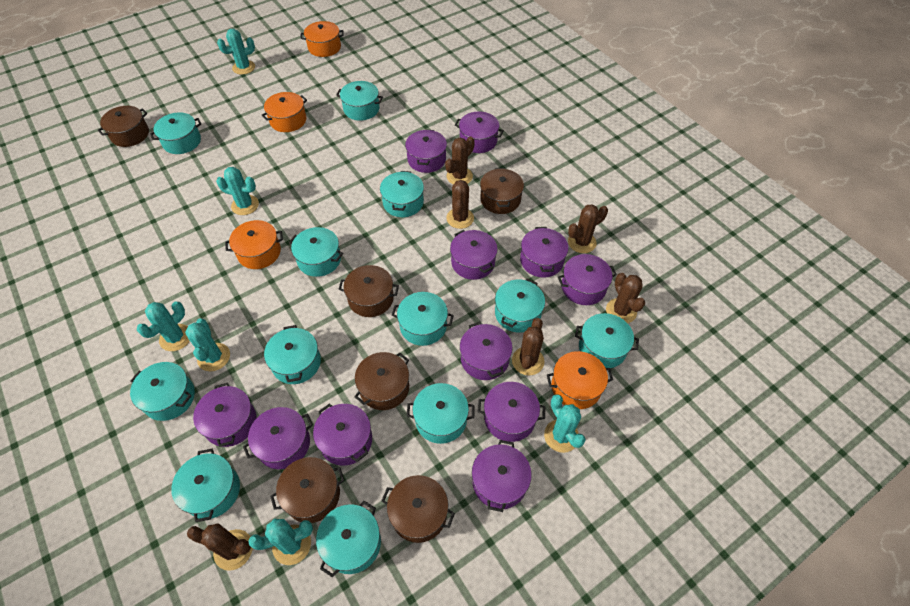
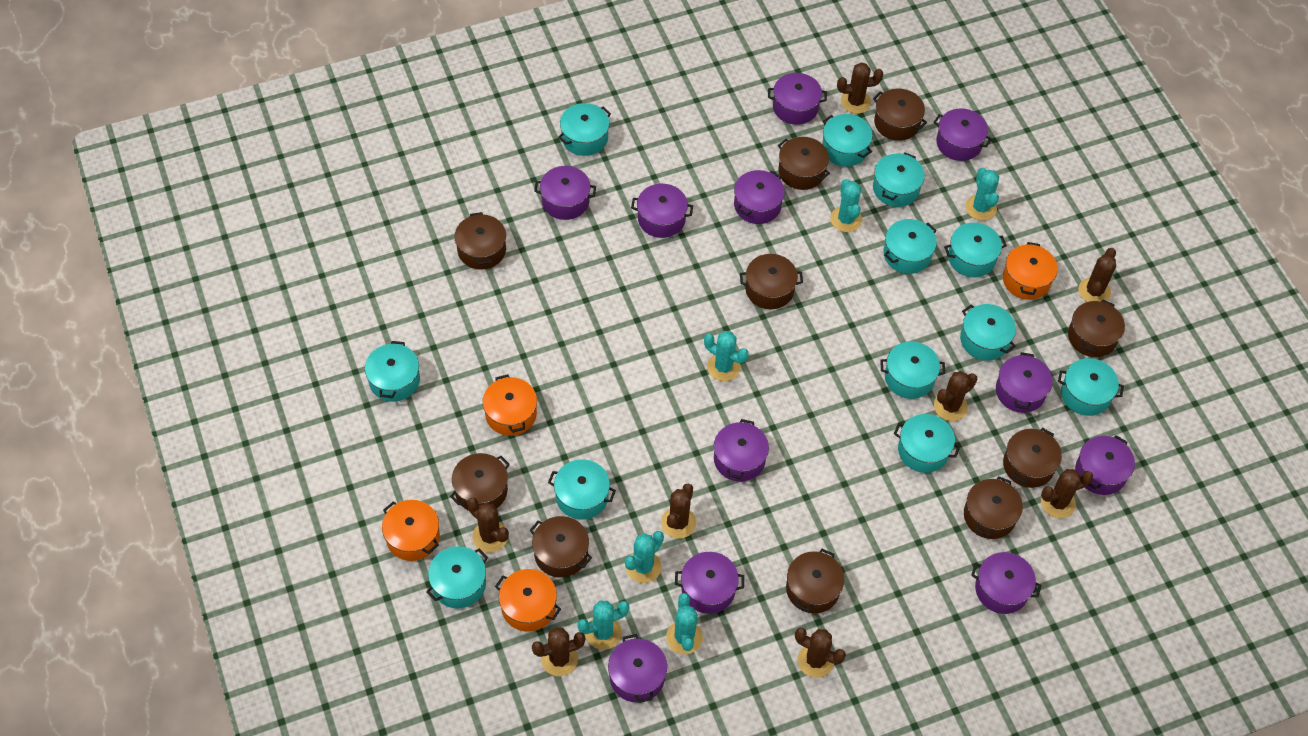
brown cactus: [187,523,253,571] [445,137,475,184] [446,180,474,229] [512,318,545,375] [568,204,608,253] [606,273,645,323] = 6 -> [467,498,509,553] [532,627,585,676] [661,484,696,539] [795,628,846,678] [837,63,883,114] [934,371,977,421] [1041,469,1093,518] [1078,248,1116,302] = 8
brown pot: [98,106,149,147] [270,457,345,523] [339,265,399,317] [354,352,409,410] [381,475,455,543] [480,168,524,214] = 6 -> [450,453,510,511] [455,212,506,270] [529,516,592,578] [740,254,803,309] [778,137,830,190] [786,549,844,613] [873,89,927,141] [964,476,1023,539] [1003,428,1062,488] [1068,300,1125,357] = 10

